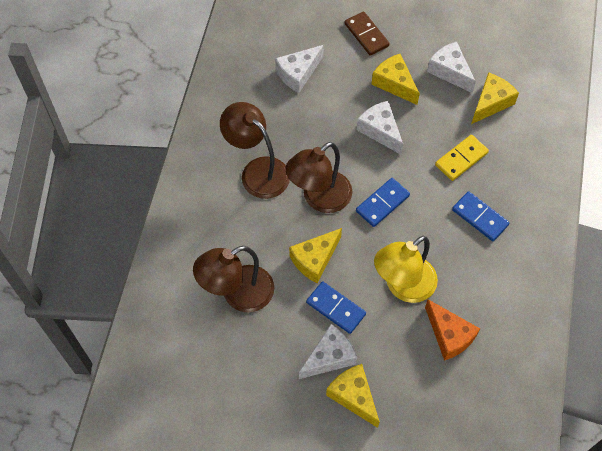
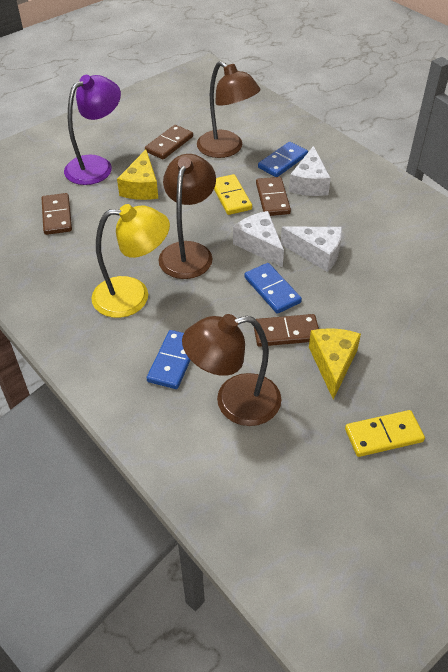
brown domino: [345,11,390,56] = 1 -> [42,193,72,235] [145,125,193,159] [254,314,319,347] [256,177,291,216] = 4
orange cheese: [425,299,480,361] = 1 -> none = 0
purple lamp: none = 0 -> [64,75,121,185] = 1
white cheese: [275,45,324,93] [299,324,357,379] [357,101,403,155] [427,42,476,93] = 4 -> [233,211,284,267] [281,227,342,272] [289,146,331,196] = 3
yellow cheese: [289,228,342,283] [326,364,380,428] [371,54,420,105] [471,72,519,124] = 4 -> [117,150,158,200] [309,328,361,400] = 2
yellow domino: [435,135,489,181] = 1 -> [214,174,252,215] [345,410,425,457] = 2

